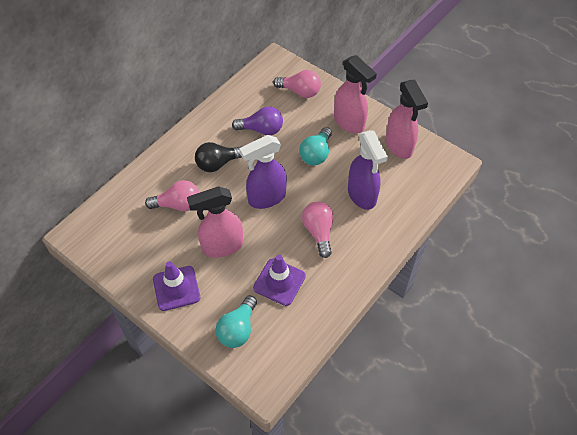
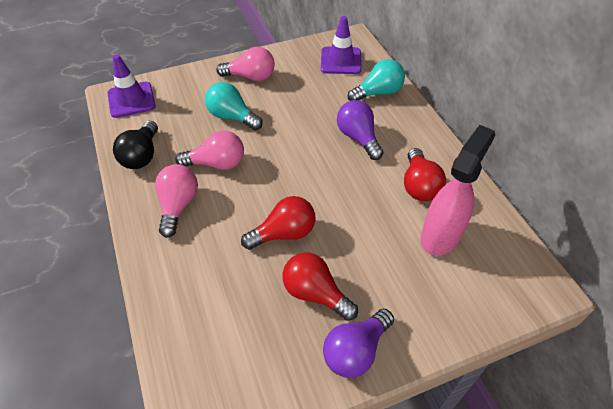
pink spray bottle: [187,186,243,258] [334,55,377,133] [386,80,428,159] = 3 -> [421,125,495,256] = 1
purple light bulb: [232,106,283,135] = 1 -> [323,309,394,378] [337,100,384,160] = 2
purple spray bottle: [239,135,287,209] [348,130,388,210] = 2 -> none = 0
red light bulb: none = 0 -> [241,196,316,250] [283,252,358,321] [404,148,446,201] = 3

